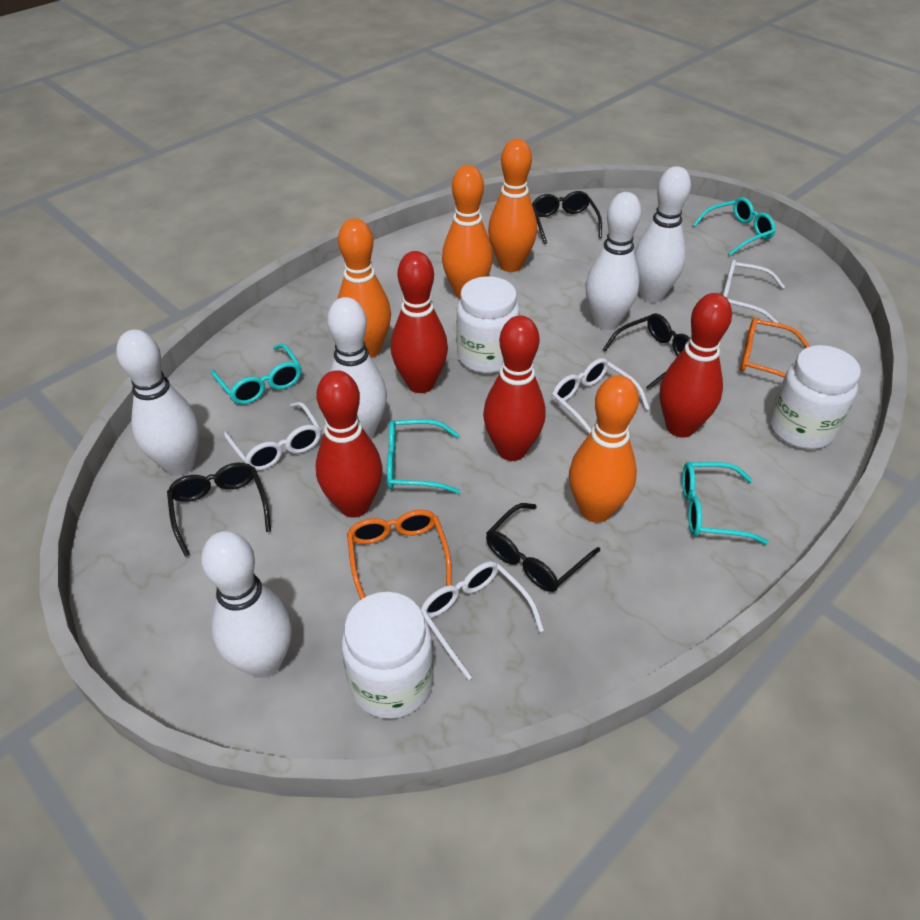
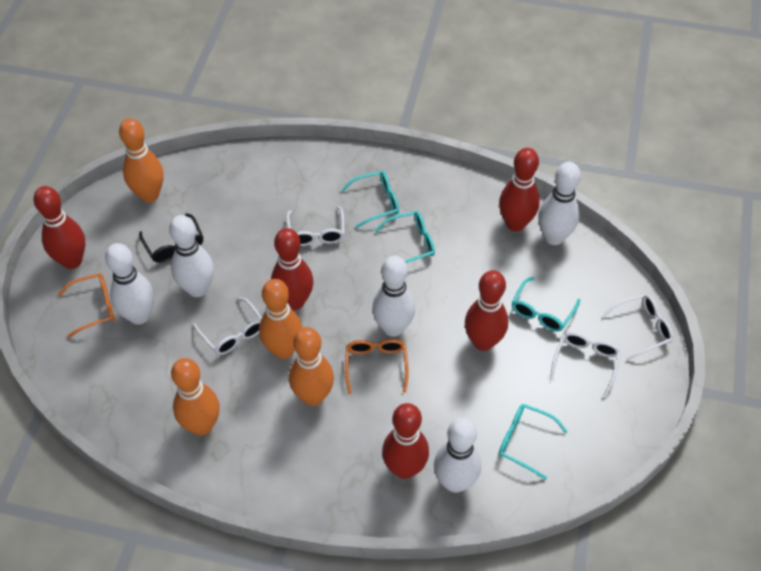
black glasses: [167,463,271,557] [486,503,600,592] [532,191,602,244] [603,313,690,390] = 4 -> [139,213,203,263] = 1
red bowling pin: [316,370,382,518] [391,251,448,393] [483,315,546,461] [660,293,732,438] = 4 -> [34,186,85,269] [271,228,314,310] [382,403,429,479] [465,270,508,351] [499,148,540,231] = 5
white jar: [341,592,434,719] [456,276,519,373] [770,345,861,449] = 3 -> none = 0

